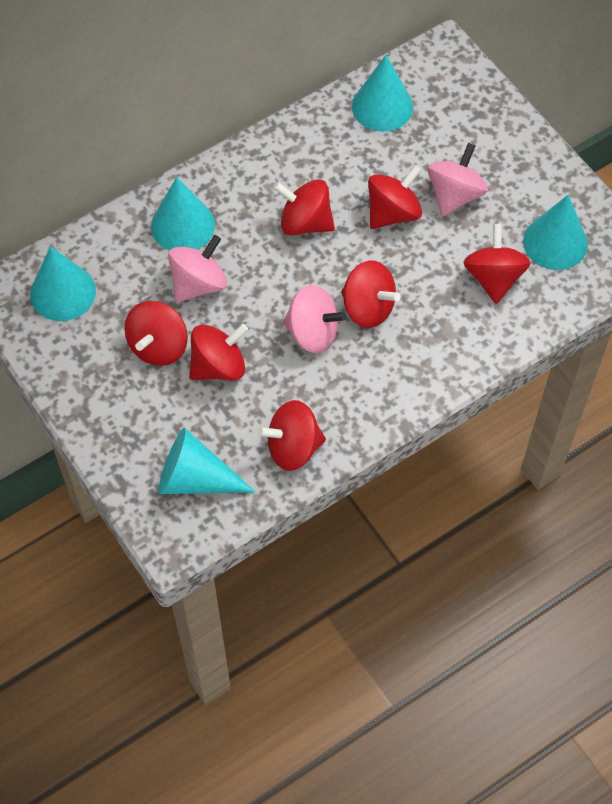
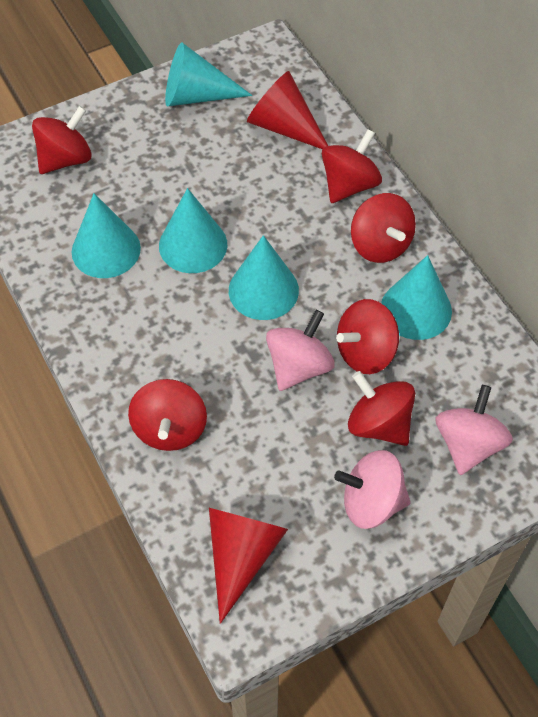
red cone: none = 0 -> [209,508,288,624] [247,71,328,149] = 2
red spinning top: [125,301,188,366] [189,324,248,381] [257,400,326,471] [274,179,335,235] [341,260,400,328] [368,165,422,229] [463,224,531,304] = 7 -> [32,106,92,174] [128,379,207,451] [322,129,382,203] [336,299,399,374] [348,371,415,446] [351,193,416,263] = 6

